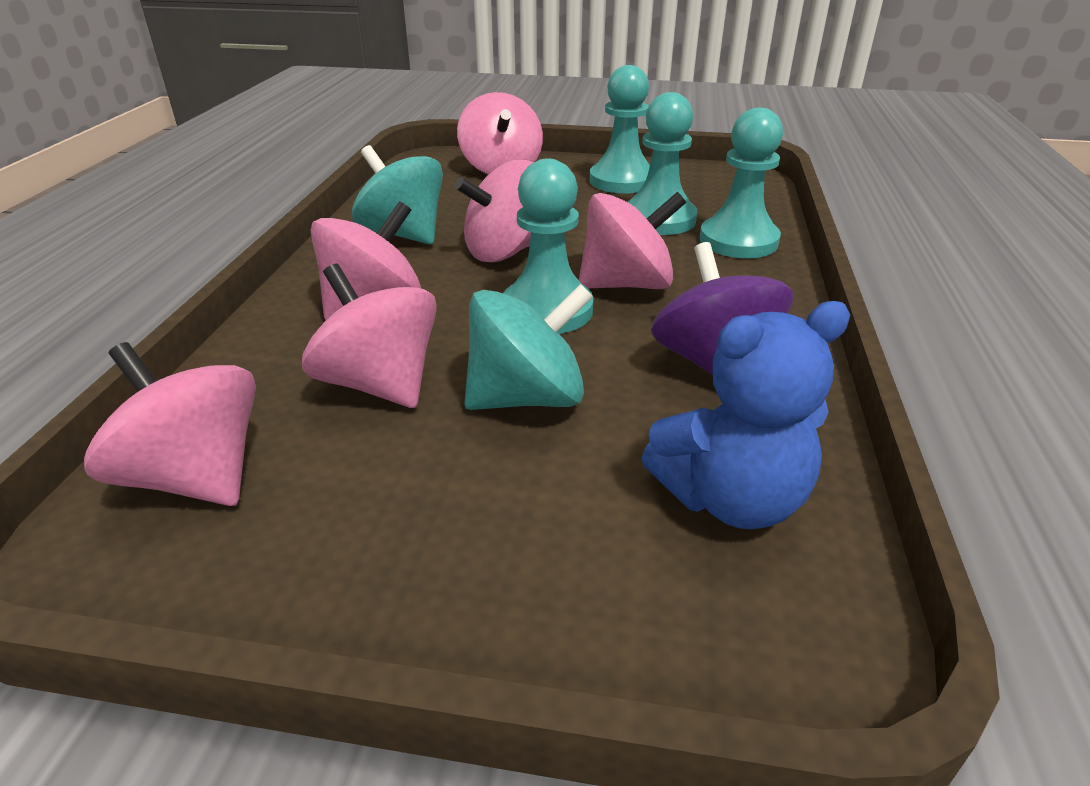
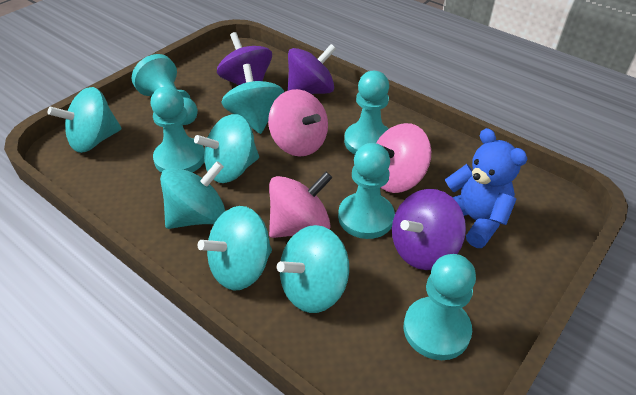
pink spinning top: [84,342,256,506] [302,264,437,408] [311,201,421,321] [455,160,533,262] [457,92,543,174] [579,192,686,289] = 6 -> [268,89,328,156] [269,172,332,238] [376,123,431,193] = 3
purple spinning top: [651,242,793,376] = 1 -> [217,32,272,85] [288,44,336,94] [392,189,466,270] = 3
turquoise pawn: [503,158,593,334] [590,65,650,193] [627,92,697,235] [700,108,783,258] = 4 -> [132,54,198,125] [151,86,204,173] [338,143,395,239] [344,71,389,154] [404,254,476,360] = 5
turquoise spinning top: [352,145,443,244] [464,284,593,410] = 2 -> [48,87,121,153] [160,161,225,229] [194,114,259,183] [198,206,272,290] [221,64,284,134] [277,225,349,313] = 6

